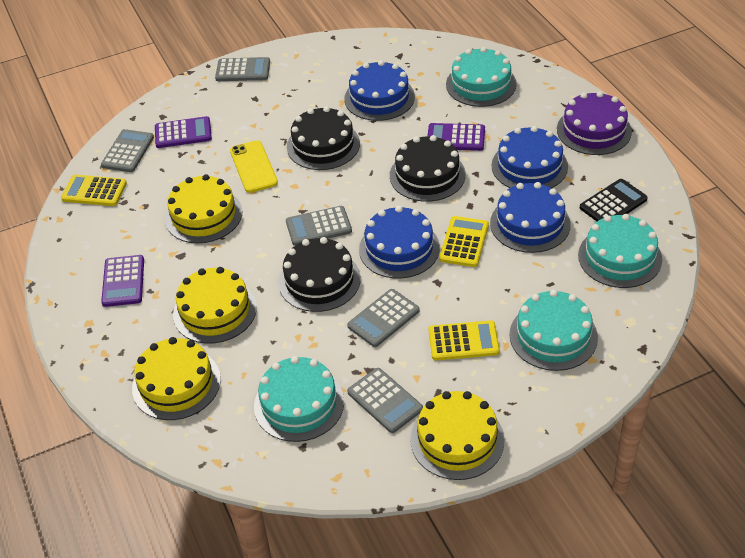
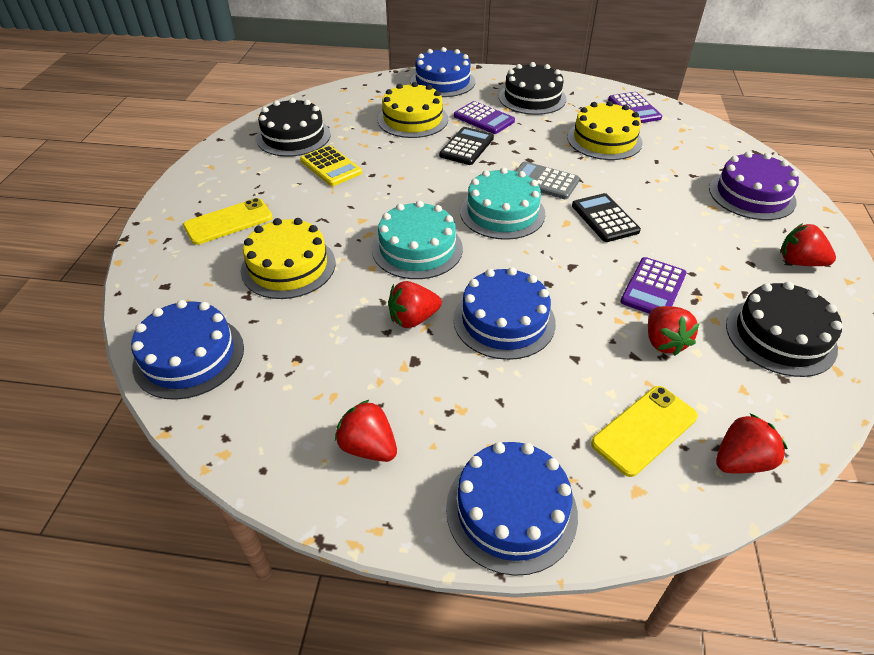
black calculator: [580,179,648,221] = 1 -> [439,127,494,165] [572,193,641,242] = 2
grey calculator: [101,129,154,172] [215,57,270,81] [286,206,352,246] [347,289,420,347] [347,368,423,433] = 5 -> [516,161,580,199] = 1
red strawberry: none = 0 -> [335,400,397,462] [388,281,442,328] [648,306,700,356] [716,413,788,473] [780,224,836,266] = 5
turquoise cake: [254,356,344,442] [446,47,517,107] [509,290,598,371] [578,214,662,288] = 4 -> [372,201,463,279] [460,167,546,240] = 2
yellow cake: [132,337,221,420] [165,174,242,243] [173,267,257,344] [410,391,505,480] = 4 -> [241,218,335,299] [378,82,448,138] [567,101,643,160] = 3
yellow calculator: [61,175,127,206] [429,320,500,361] [439,216,489,267] = 3 -> [300,145,362,186] = 1
yellow phone: [230,140,278,193] = 1 -> [183,198,273,245] [591,386,698,477] = 2

